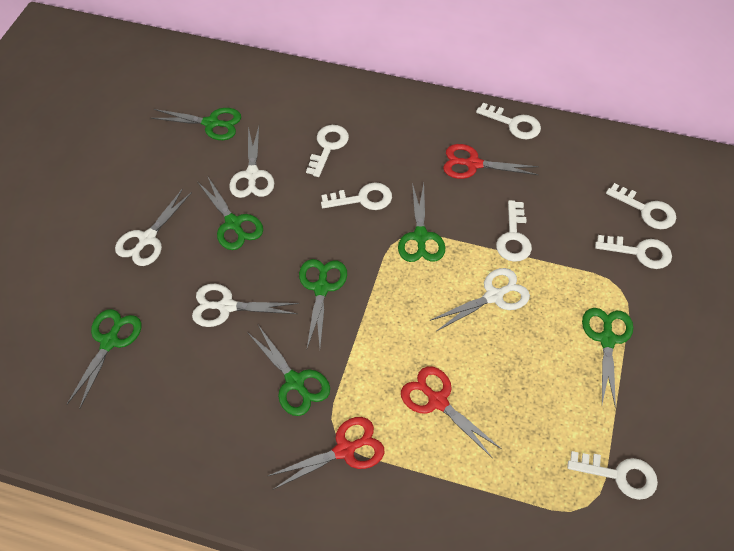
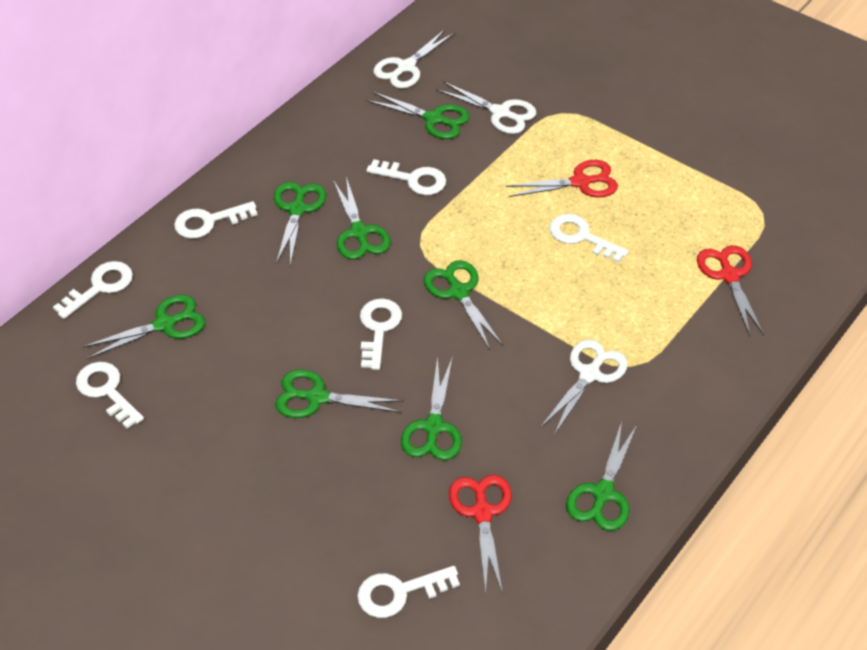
green scissors: [67,309,142,409] [151,108,241,140] [198,177,263,250] [247,325,330,416] [299,259,347,348] [398,183,445,262] [582,308,633,409] = 7 -> [82,295,205,359] [274,182,326,266] [275,370,404,418] [333,177,391,260] [367,91,470,139] [401,357,462,461] [424,260,503,350] [566,422,637,531] = 8
white scissors: [115,188,192,266] [192,284,299,327] [229,126,274,198] [429,268,530,331] = 4 -> [373,29,455,89] [436,81,536,134] [540,339,628,435] = 3

